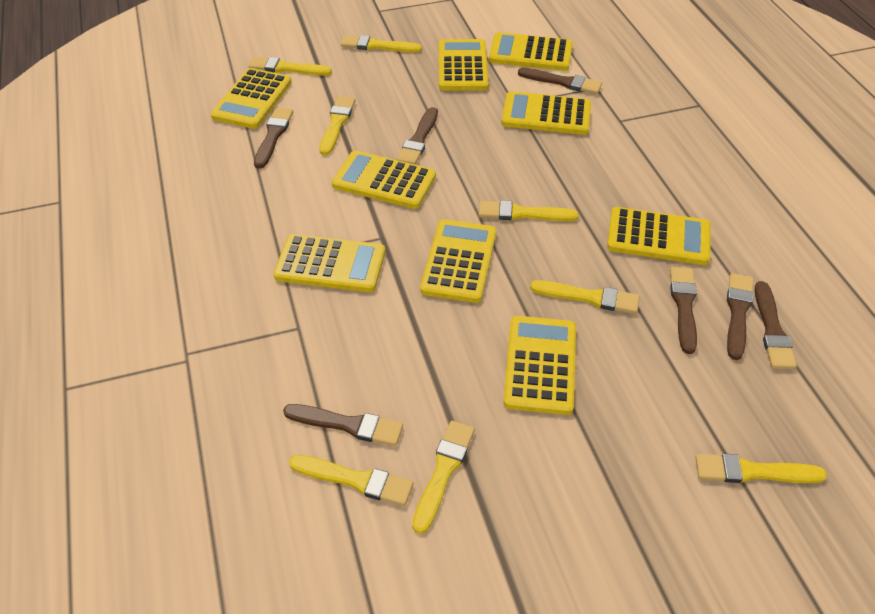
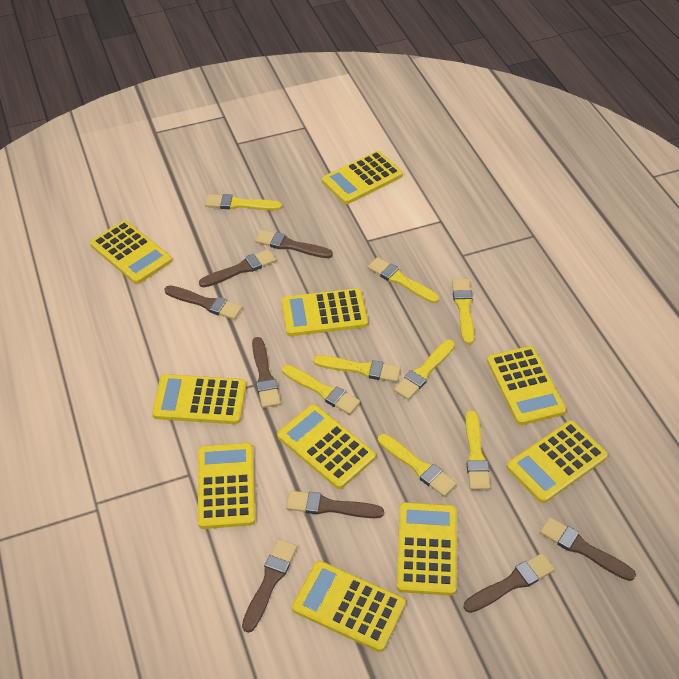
brown brush: [254,108,293,169] [283,404,403,446] [397,107,438,165] [518,68,602,94] [670,267,697,354] [727,273,754,360] [754,281,797,369] = 7 -> [164,285,242,320] [199,249,276,288] [242,539,297,633] [252,337,281,408] [255,230,333,258] [286,491,384,518] [464,553,555,613] [540,517,636,581] = 8
yellow calculator: [211,68,292,129] [274,234,385,292] [332,150,436,209] [420,219,496,303] [439,39,489,90] [489,32,573,71] [501,91,591,135] [504,316,576,415] [607,207,711,265] = 9 -> [90,220,172,284] [152,374,246,424] [198,443,255,529] [277,404,376,489] [281,288,368,336] [292,561,406,652] [322,151,403,204] [397,502,457,596] [487,346,566,425] [507,420,608,503] = 10

